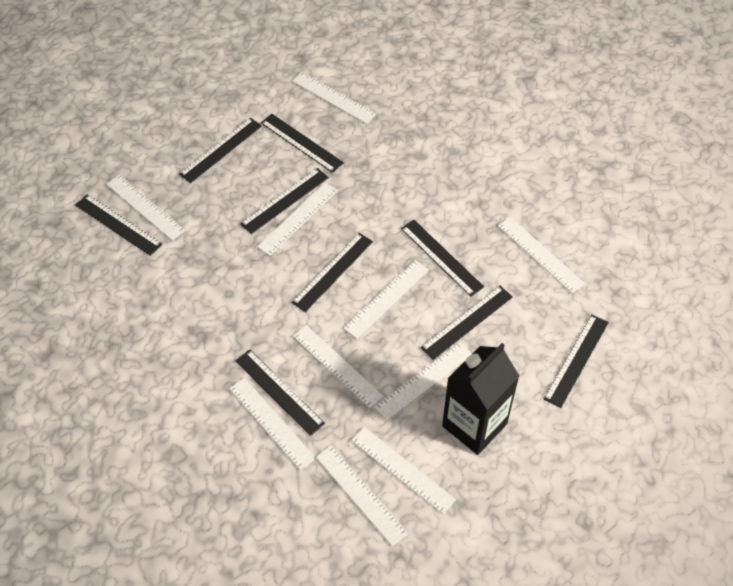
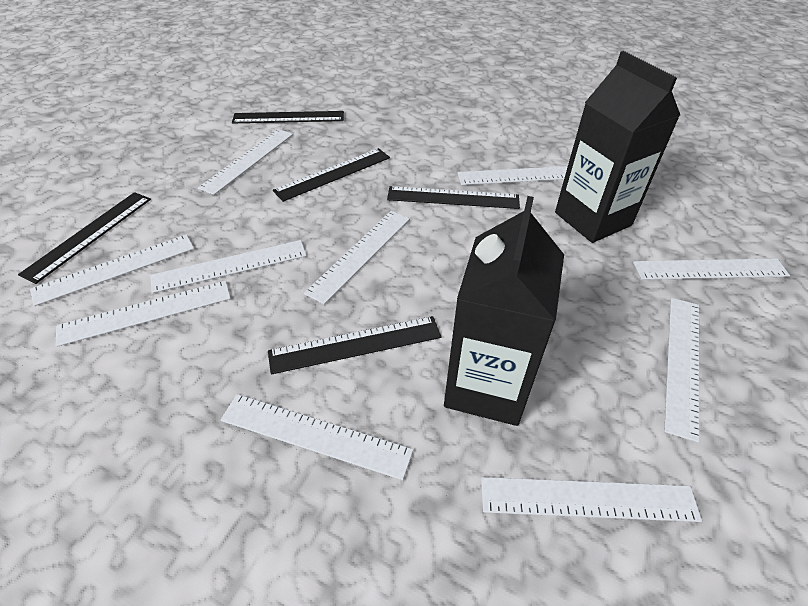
black carton: [442,343,519,455] = 1 -> [444,196,564,426] [555,51,680,243] = 2
black ruler: [75,194,162,256] [179,118,262,183] [235,349,325,436] [240,168,329,234] [261,114,344,173] [291,233,373,312] [401,220,484,297] [421,286,513,360] [544,314,609,408] = 9 -> [18,192,151,284] [232,111,344,123] [268,316,442,374] [273,148,390,202] [387,186,520,209] = 5

